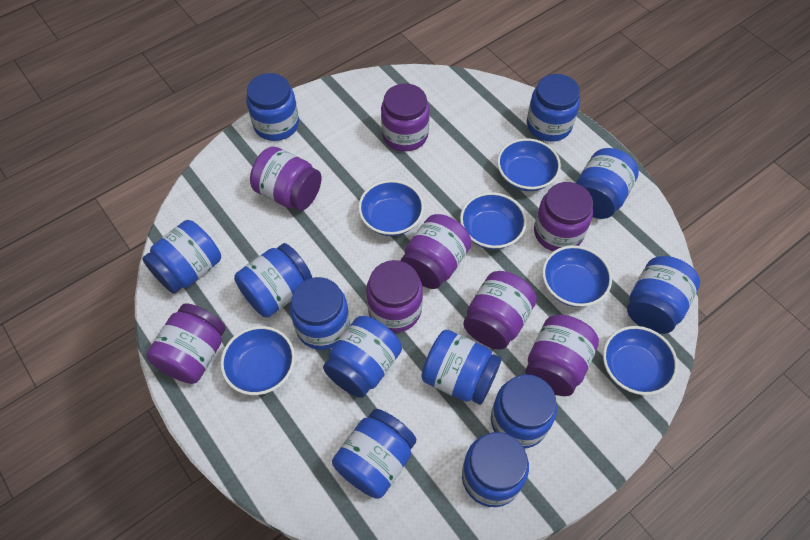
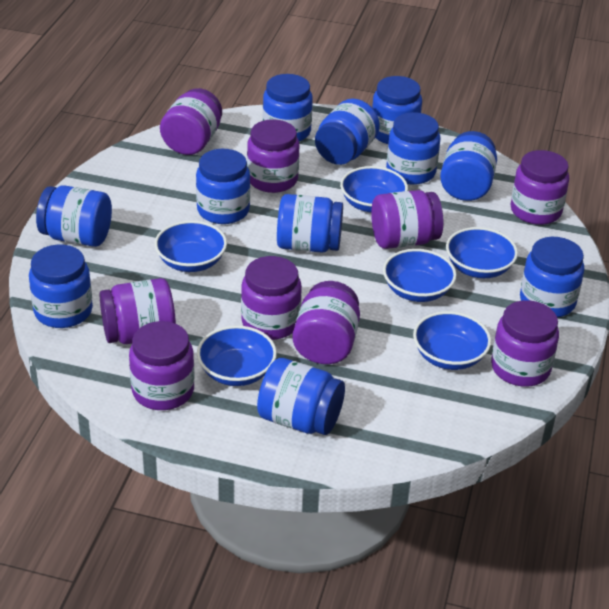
blue jar: [142,220,221,294] [234,243,312,318] [246,73,299,141] [290,277,350,350] [323,316,402,398] [332,409,416,499] [422,330,501,405] [462,432,529,507] [491,374,557,448] [527,74,580,142] [576,148,639,219] [627,256,700,334] = 12 -> [29,245,93,328] [36,185,112,247] [196,149,250,224] [257,358,345,435] [263,74,313,141] [277,194,343,253] [315,99,380,165] [372,76,422,144] [386,112,440,185] [440,131,497,201] [520,237,584,317] = 11
purple jar: [146,303,226,384] [250,146,322,211] [366,260,423,333] [381,83,430,152] [401,214,472,289] [463,271,537,350] [525,315,599,396] [534,182,593,251] = 8 -> [100,278,176,344] [129,321,194,410] [160,88,222,155] [241,256,302,340] [247,119,299,193] [292,281,360,364] [371,190,444,249] [491,300,559,387] [511,150,569,225] = 9

